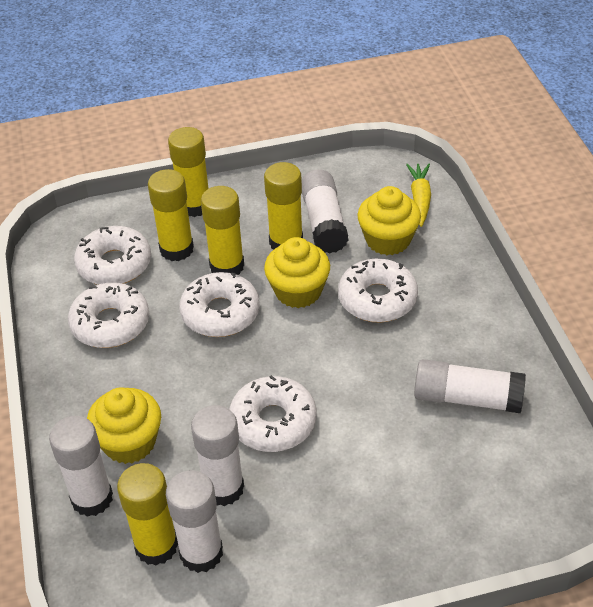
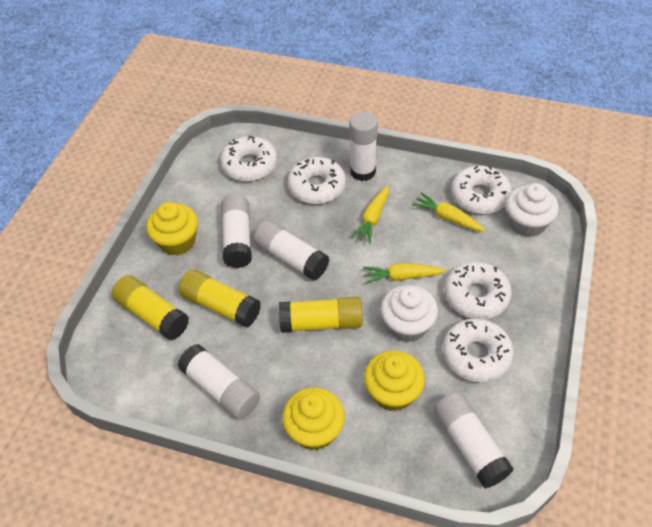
white cupcake: none = 0 -> [381,285,438,342] [506,183,559,237] = 2
yellow carrot: [406,164,431,227] = 1 -> [351,186,389,244] [363,263,446,284] [412,192,485,232] = 3
yellow glue stick: [117,463,178,566] [148,169,194,261] [168,127,209,217] [201,186,244,275] [264,162,303,249] = 5 -> [112,275,189,341] [179,269,261,327] [279,296,363,333] = 3

